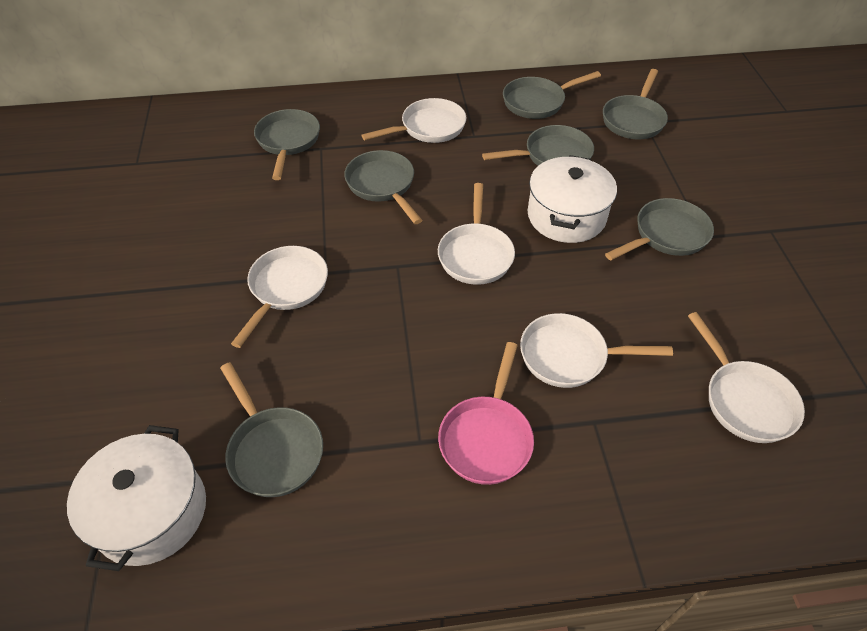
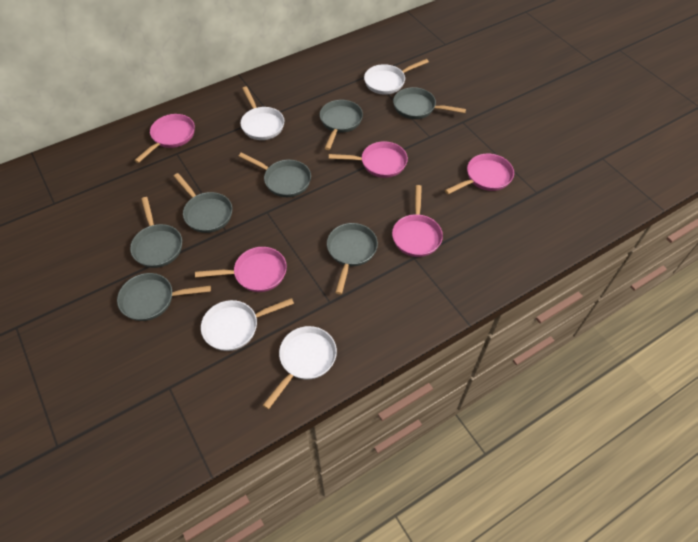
pink pan: [438,342,534,485] = 1 -> [134,114,195,163] [195,247,287,292] [329,141,408,178] [392,185,443,257] [445,154,514,194] = 5
white pan: [231,246,328,348] [361,98,466,143] [438,183,515,285] [520,313,673,388] [688,312,805,443] = 5 -> [201,298,294,351] [240,86,284,140] [263,326,337,409] [364,59,429,95] = 4
white pot: [67,425,206,571] [527,155,617,243] = 2 -> none = 0

